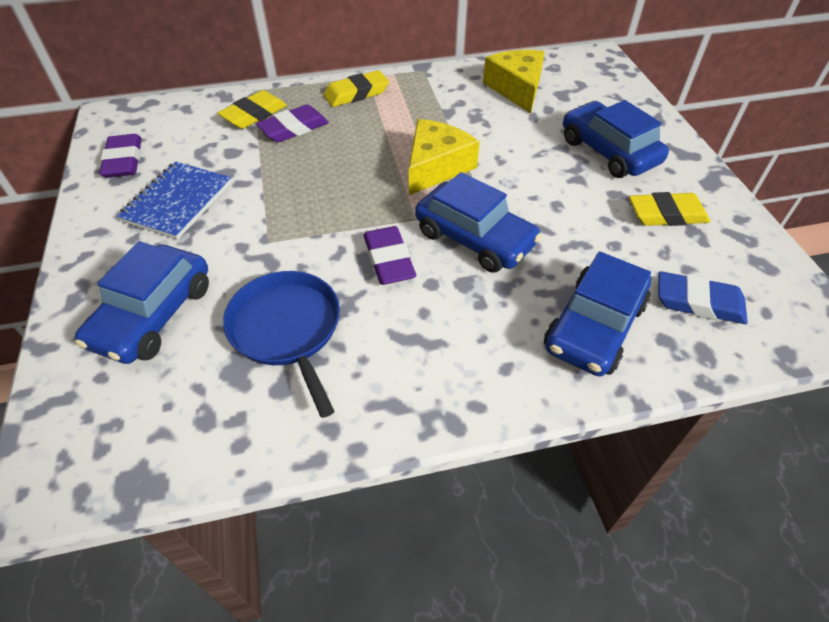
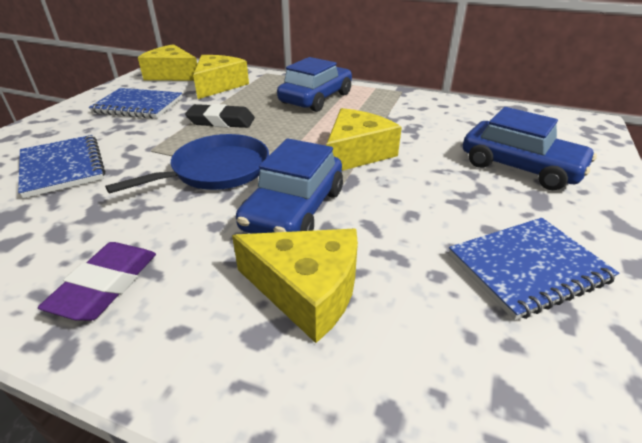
black eraser: none = 0 -> [185,104,255,128] = 1
blue car: [75,241,209,364] [415,172,542,273] [544,251,651,377] [563,100,669,178] = 4 -> [236,138,343,234] [277,57,352,112] [463,107,597,190] = 3
blue eraser: [658,271,748,324] = 1 -> none = 0
blue notebook: [117,161,232,240] = 1 -> [18,135,105,198] [89,88,182,119] [449,218,619,320] = 3
purple eraser: [99,134,142,178] [256,104,329,142] [364,226,416,285] = 3 -> [38,242,156,321] = 1
yellow cheese: [409,119,480,195] [483,50,545,114] = 2 -> [138,44,197,81] [193,55,249,99] [232,229,358,343] [326,108,402,171] = 4
yellow eraser: [217,90,287,129] [323,70,389,107] [629,192,710,226] = 3 -> none = 0

